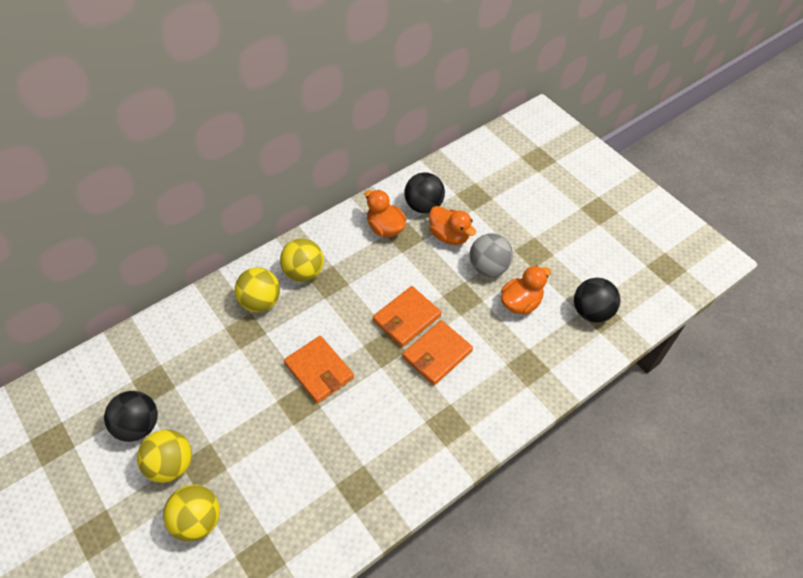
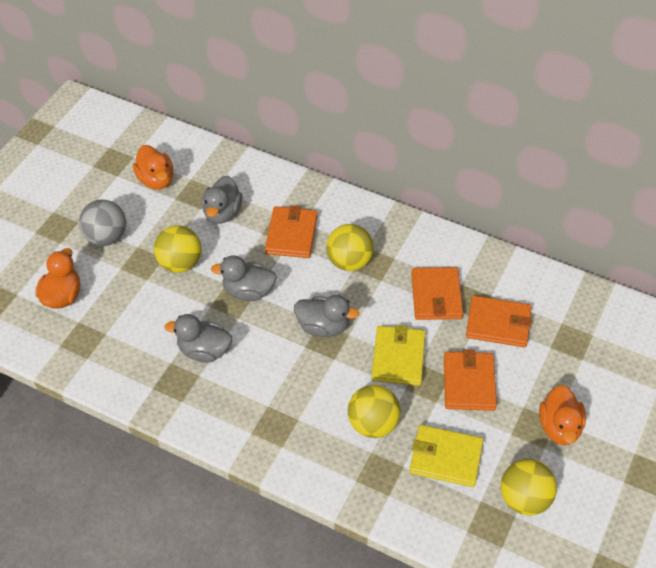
black ball: [104,391,158,442] [404,172,445,213] [574,278,620,323] = 3 -> none = 0
grey duck: none = 0 -> [165,314,232,363] [202,176,242,224] [211,255,277,301] [294,295,359,337] = 4
orange wallet: [284,336,354,403] [373,286,441,347] [402,320,473,385] = 3 -> [265,205,318,258] [411,267,463,320] [444,349,497,411] [466,296,532,348] = 4
yellow wallet: none = 0 -> [371,325,425,386] [409,425,483,487] = 2

